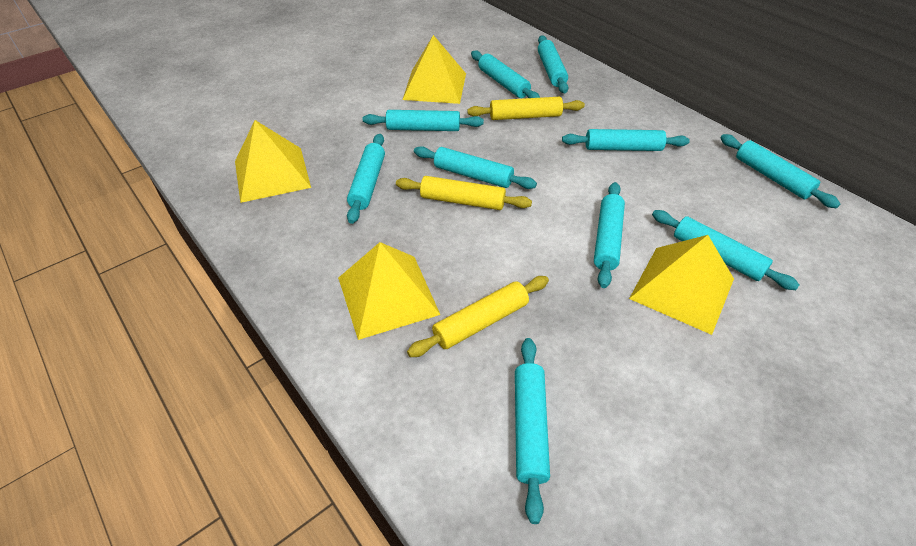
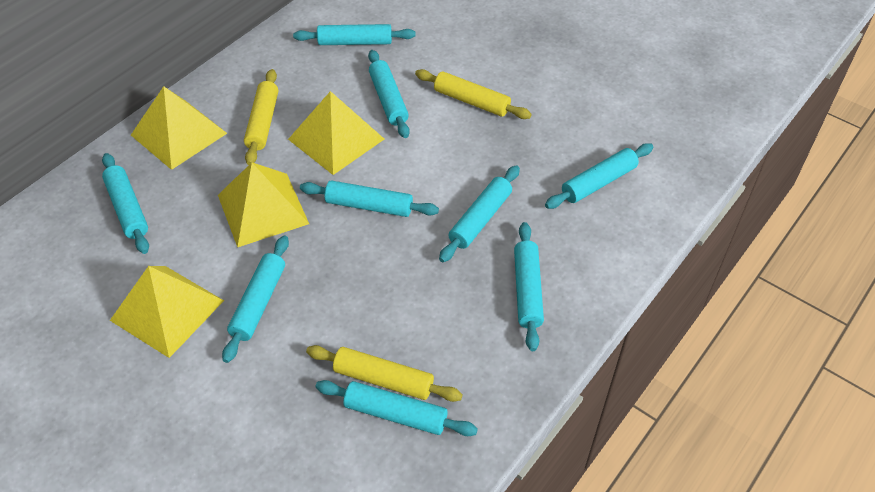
turquoise rolling pin: [347,134,385,224] [363,110,484,131] [414,146,537,189] [471,50,540,98] [515,338,550,524] [538,36,568,93] [562,129,690,151] [594,182,625,288] [652,210,799,290] [720,134,840,208] = 10 -> [102,153,149,254] [222,236,289,363] [293,24,415,45] [300,180,439,217] [316,380,478,436] [368,50,410,138] [439,165,520,262] [514,222,544,351] [545,143,653,209] = 9

